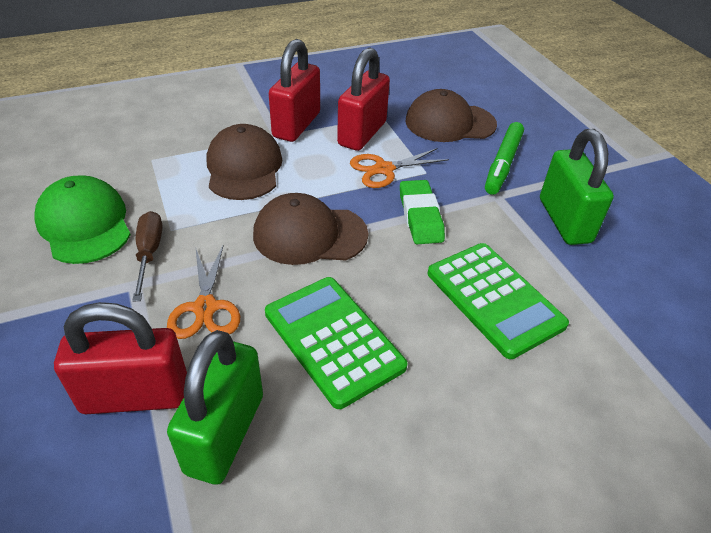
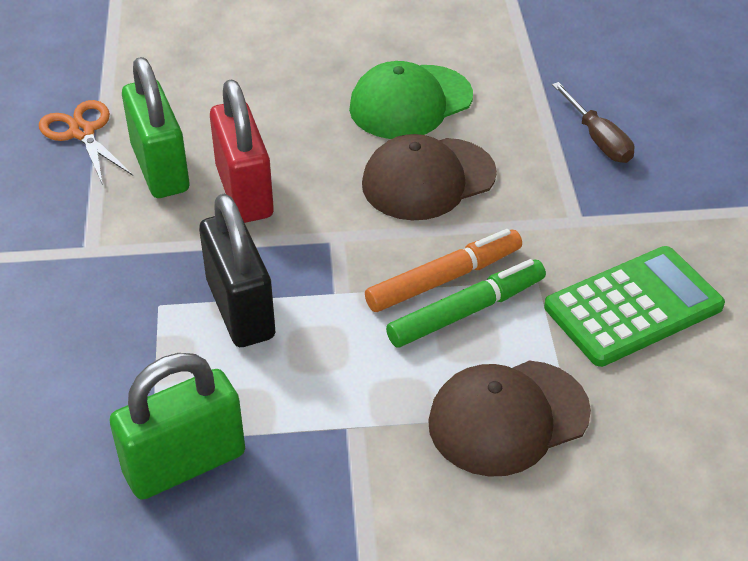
black padlock: none = 0 -> [199,194,275,347] = 1
brown cap: [207,124,282,200] [253,193,368,265] [405,89,497,142] = 3 -> [362,134,497,220] [428,361,591,477] = 2
green calculator: [265,277,407,409] [428,243,569,359] = 2 -> [544,246,725,367] = 1
green eraser: [400,180,445,244] = 1 -> none = 0
orange marker: none = 0 -> [365,229,522,312] = 1
orange scissors: [167,244,240,339] [350,148,449,188] = 2 -> [39,100,133,185] = 1
red padlock: [54,302,187,414] [269,39,320,142] [337,47,390,151] = 3 -> [210,80,274,223] = 1

